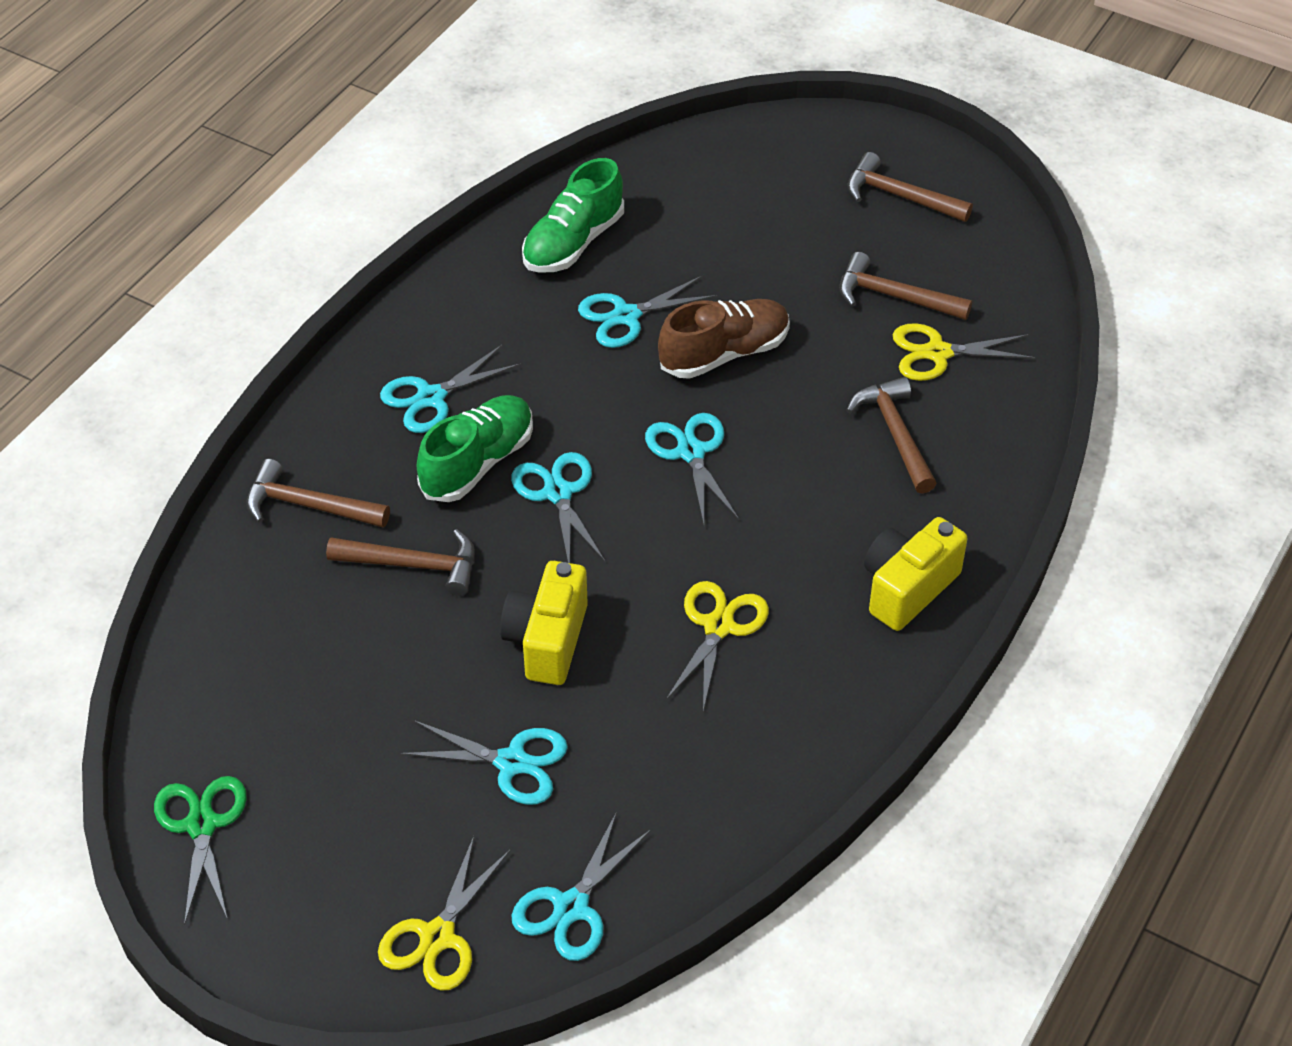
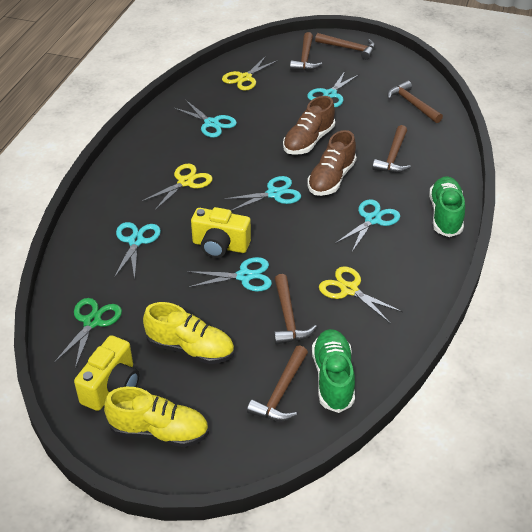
brown hammer: [246,459,390,528] [326,529,475,596] [839,252,972,320] [846,377,937,494] [847,152,973,222] = 5 -> [247,345,308,421] [274,274,317,345] [290,32,322,71] [315,33,375,60] [372,125,411,173] [387,80,443,123] = 6
brown shoe: [658,299,790,379] = 1 -> [283,96,335,155] [307,130,357,196] = 2
yellow shoe: none = 0 -> [104,387,209,447] [143,302,234,364] = 2

